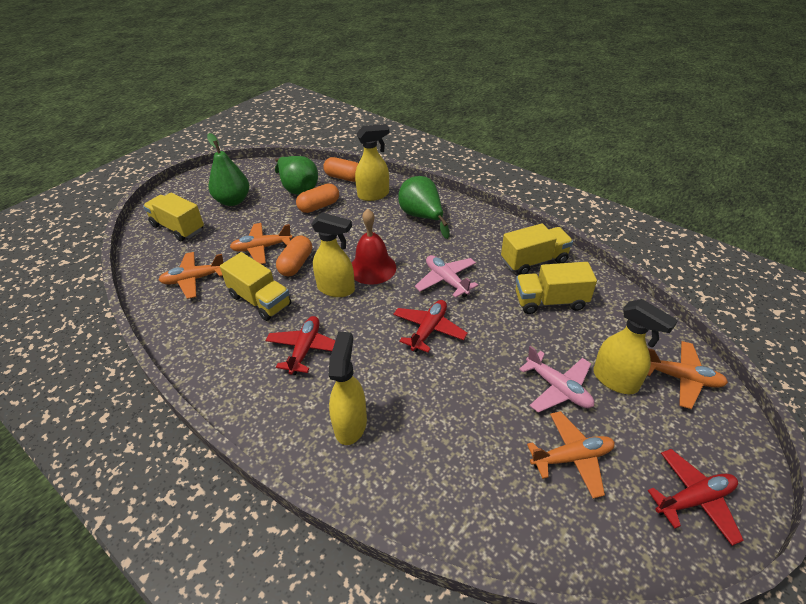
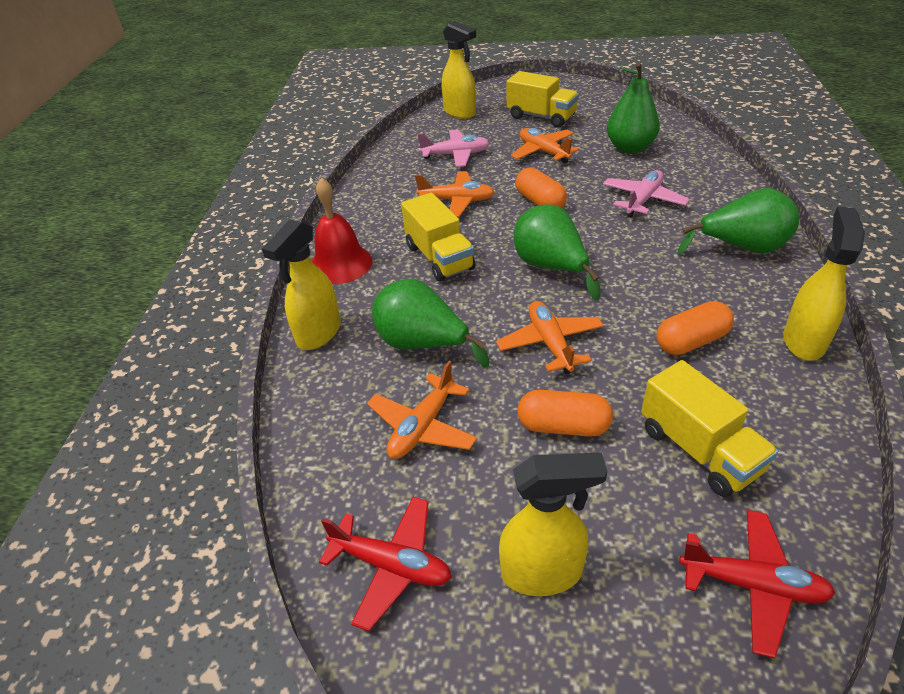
green pear: [207,133,249,206] [275,156,318,195] [398,176,449,239] = 3 -> [372,279,489,368] [514,204,601,300] [607,63,660,153] [678,188,799,254] = 4
red plane: [265,316,335,375] [393,300,468,352] [648,449,744,546] = 3 -> [319,497,452,631] [679,510,835,658] = 2
yellow truck: [143,193,204,241] [220,252,291,321] [501,223,573,275] [515,262,597,314] = 4 -> [401,193,476,282] [507,71,579,127] [641,360,778,497] = 3

